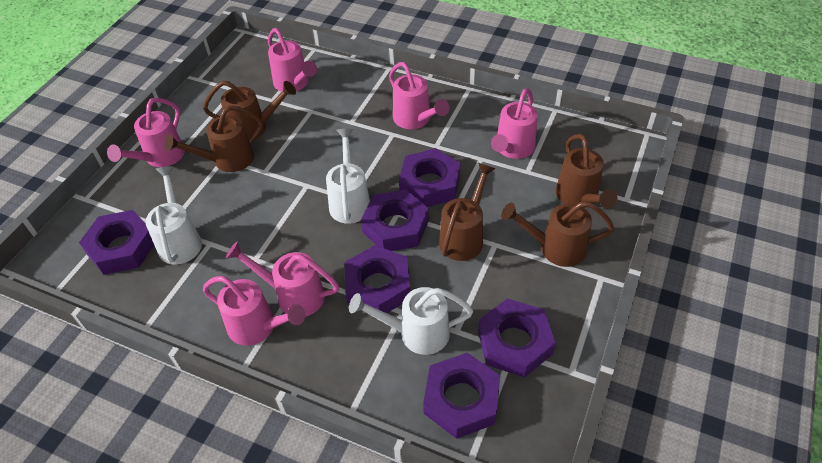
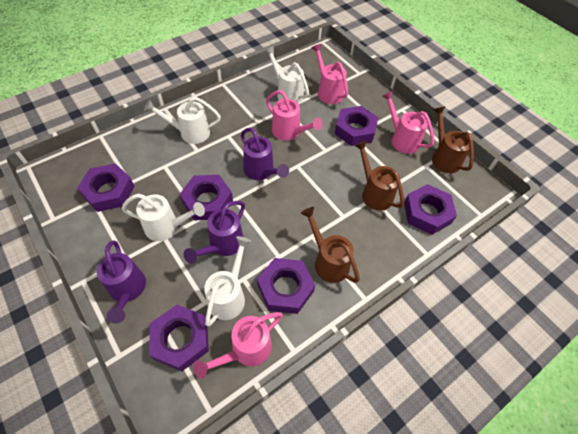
brown watering can: [165,106,263,172] [203,81,296,139] [439,163,495,261] [501,201,614,267] [556,134,617,208] = 5 -> [301,207,360,283] [354,141,404,211] [432,106,474,173] = 3
pink watering can: [107,98,185,167] [203,276,305,346] [226,242,339,317] [268,28,317,92] [389,62,449,129] [491,88,538,159] = 6 -> [193,312,283,379] [266,90,323,141] [311,44,348,104] [382,91,434,154] = 4
purple watering can: none = 0 -> [97,240,146,324] [184,201,245,264] [241,128,289,180] = 3
white watering can: [145,166,202,265] [326,129,370,224] [349,287,473,355] = 3 -> [122,194,205,241] [144,97,221,144] [204,236,251,327] [264,46,309,104] = 4

